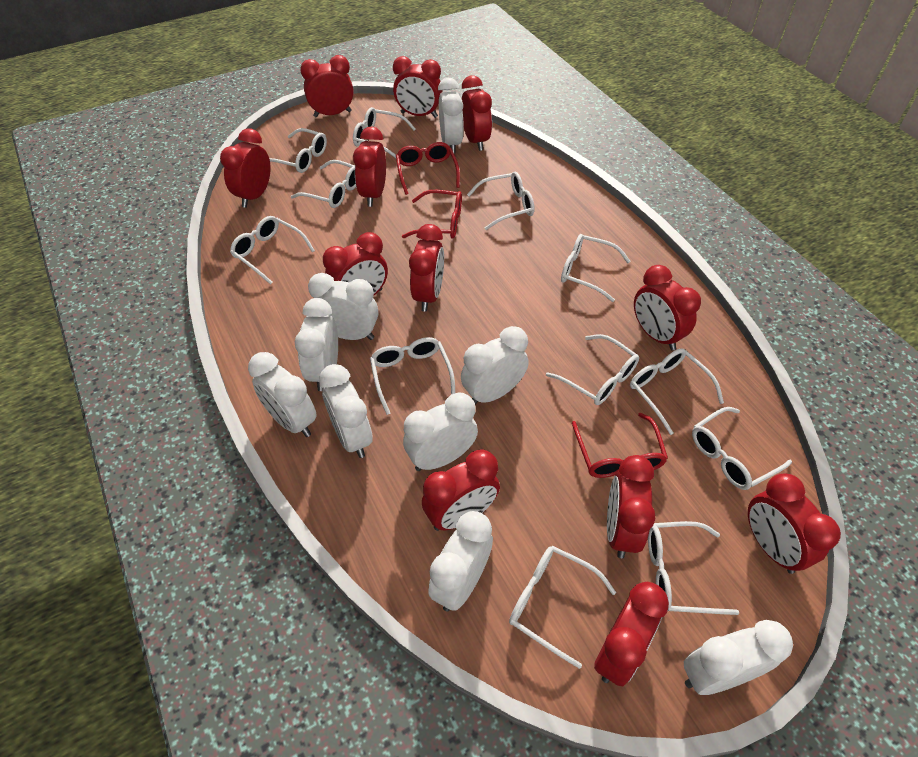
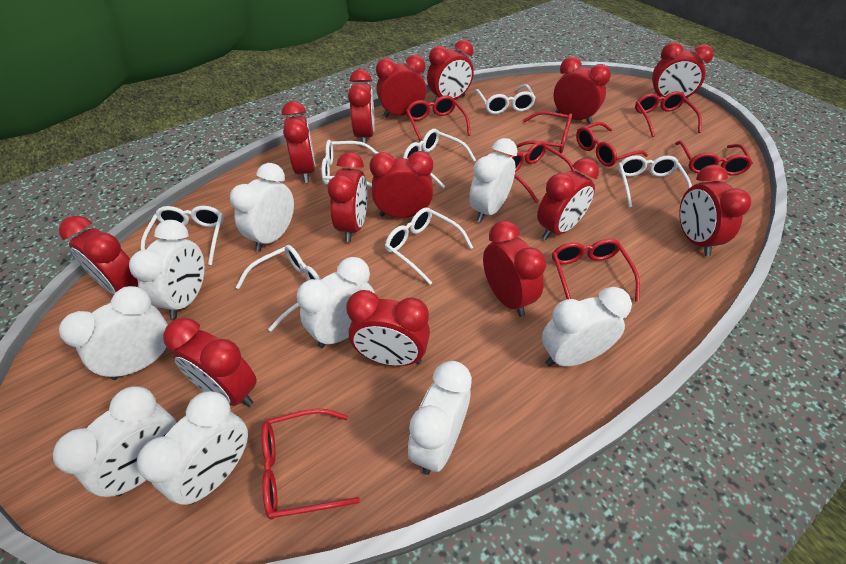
red clock: [220,129,271,208] [300,55,354,117] [323,232,388,295] [353,126,386,207] [393,56,443,118] [409,224,444,312] [422,449,500,531] [462,75,492,151] [594,582,669,686] [607,455,655,558] [634,265,701,351] [748,473,841,574] = 12 -> [59,216,138,294] [163,318,257,407] [282,101,316,183] [327,152,368,242] [346,290,430,366] [348,69,375,144] [370,151,433,218] [376,55,427,118] [427,39,474,102] [483,220,546,317] [537,158,599,240] [554,56,611,124] [652,42,713,103] [679,165,751,256] = 14
red glasses: [396,142,460,195] [402,190,462,239] [572,413,668,478] = 3 -> [261,409,360,519] [406,95,471,142] [509,141,575,203] [516,111,572,153] [552,239,640,302] [576,122,648,167] [635,91,702,137] [675,141,753,176] = 8
white glasses: [230,216,315,285] [269,128,327,173] [291,160,356,208] [353,107,416,158] [370,337,455,415] [467,172,535,230] [509,546,616,669] [546,334,639,405] [561,234,630,302] [630,348,724,435] [648,521,739,615] [692,407,792,490] = 12 -> [141,206,224,265] [236,245,321,332] [321,140,378,188] [385,207,473,285] [403,129,476,188] [475,84,536,114] [618,155,692,208] = 7

